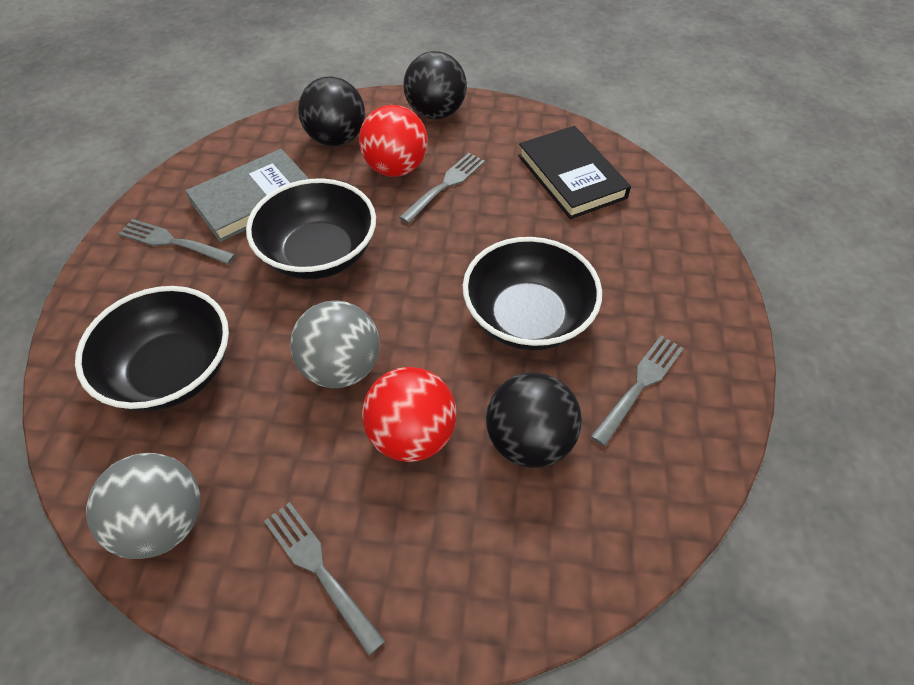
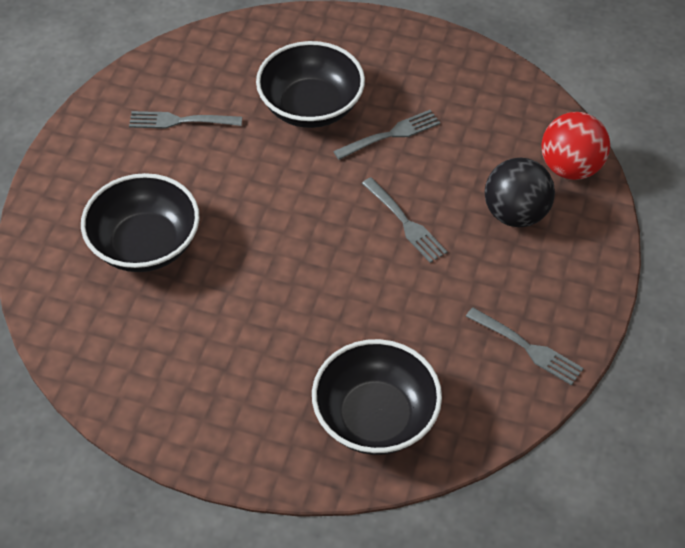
black ball: [298,76,365,146] [403,51,467,119] [486,372,582,468] = 3 -> [485,158,555,227] = 1
black book: [518,126,631,219] = 1 -> none = 0
grey ball: [86,453,200,559] [290,301,380,388] = 2 -> none = 0
grey book: [185,149,309,242] = 1 -> none = 0
red ball: [359,105,428,177] [362,367,457,462] = 2 -> [541,112,610,180] = 1

